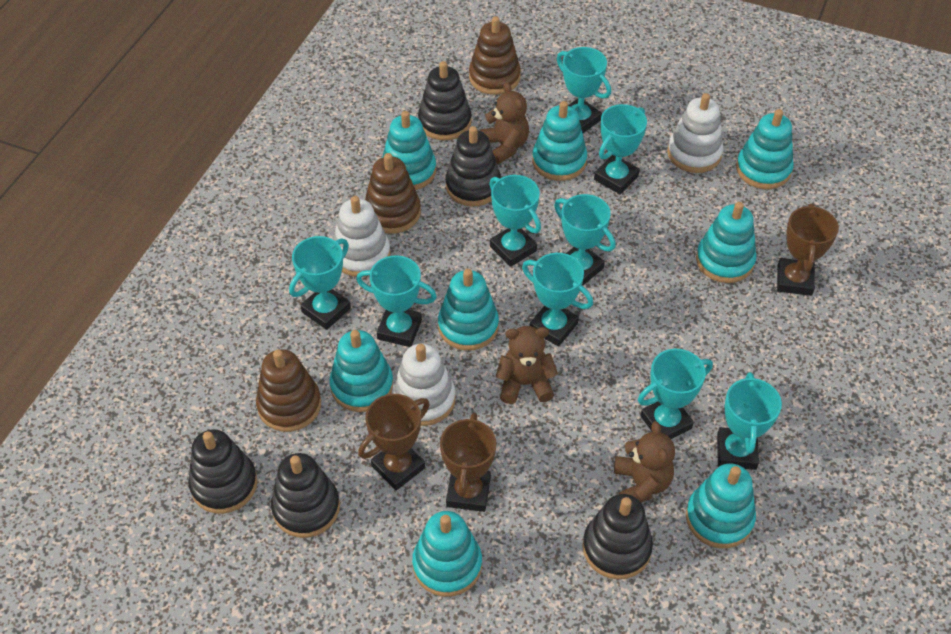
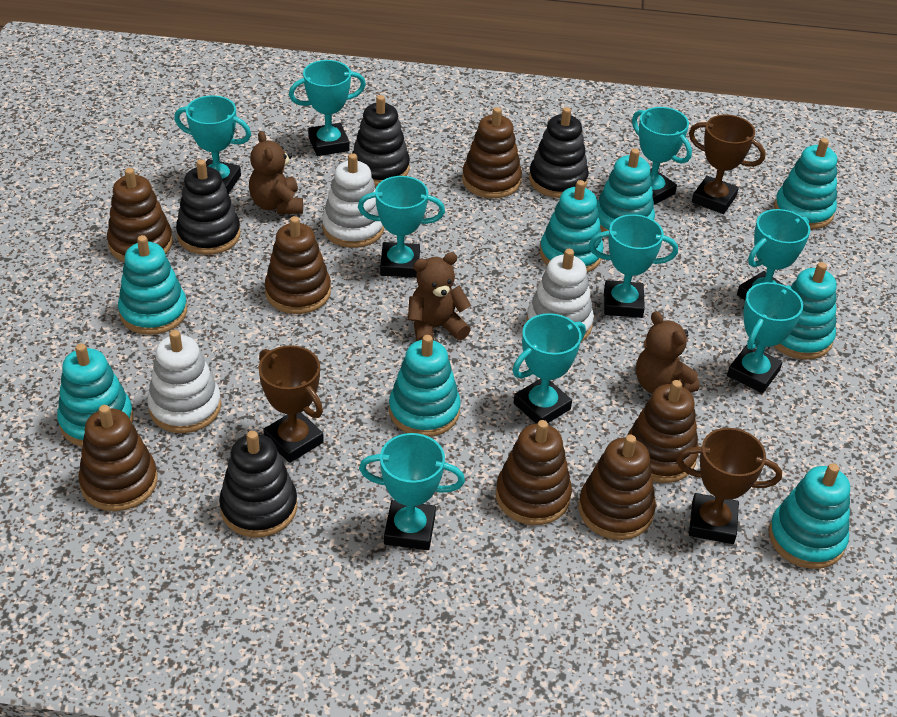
black stacking toy: [188,429,258,514] [271,453,340,538] [418,61,471,140] [445,126,501,206] [582,494,653,579] = 5 -> [176,159,241,255] [219,431,297,538] [352,95,410,186] [529,107,589,198] = 4
brown stacking toy: [256,349,321,432] [365,153,421,234] [469,16,521,95] = 3 -> [78,405,158,511] [107,168,173,262] [265,216,331,314] [462,107,522,198] [496,420,572,525] [579,435,656,540] [627,380,699,483] = 7

